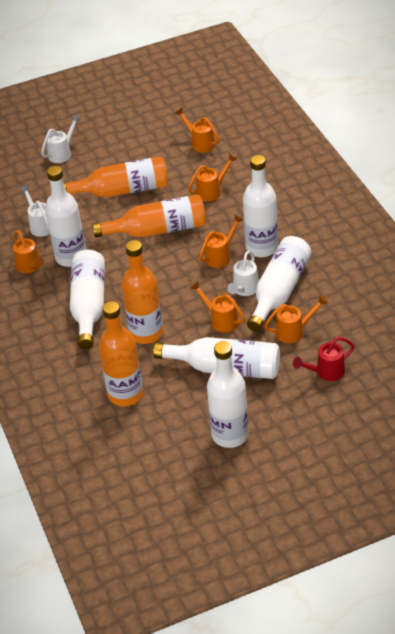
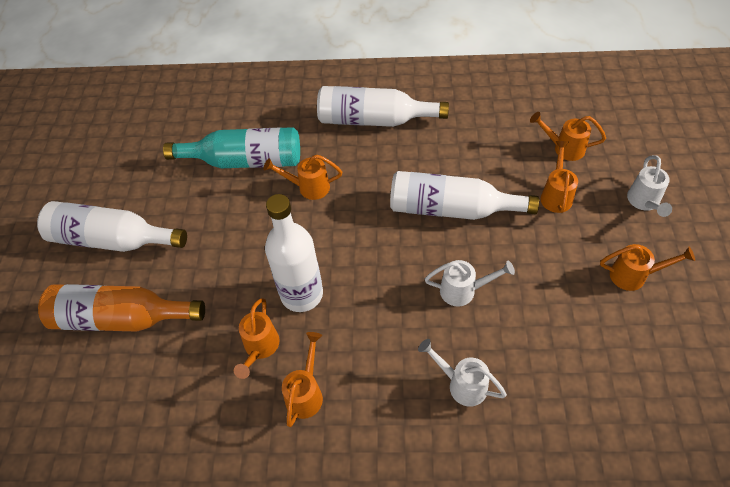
orange bottle: [63,156,168,197] [92,194,206,237] [99,301,143,406] [122,240,163,344] = 4 -> [38,284,205,331] = 1
red watering can: [293,337,355,381] = 1 -> none = 0
turquoise bottle: none = 0 -> [163,127,300,168] = 1
white bottle: [45,166,86,267] [70,250,105,349] [153,337,280,379] [207,341,248,448] [243,155,278,257] [247,236,311,332] = 6 -> [37,201,187,252] [265,194,323,312] [317,86,449,127] [390,171,539,220] = 4

